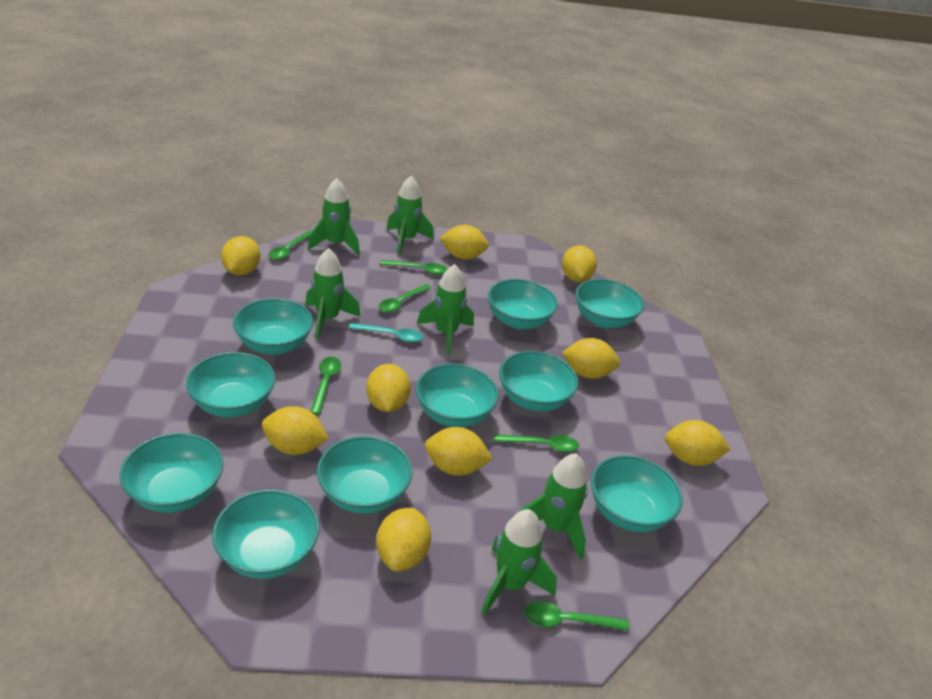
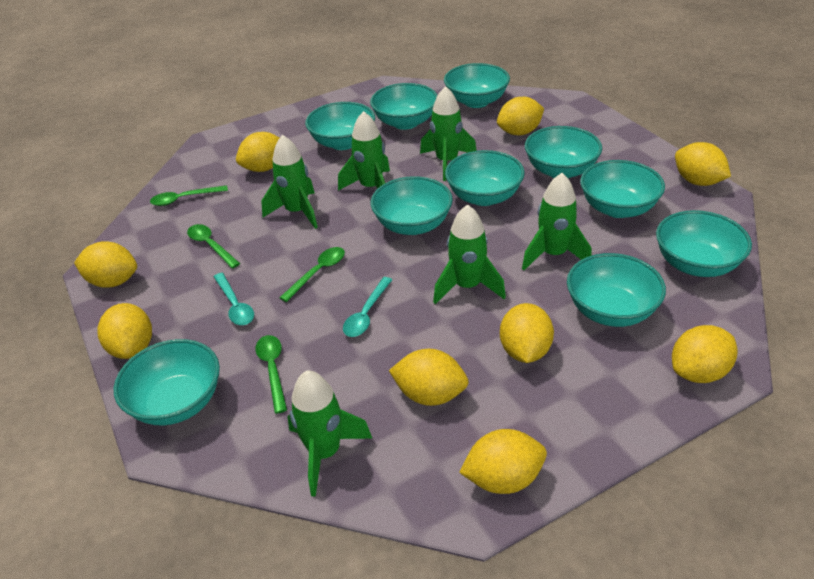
green spoon: [269,231,311,260] [310,357,341,415] [378,284,432,312] [381,260,447,274] [493,434,579,452] [524,602,629,631] = 6 -> [150,185,228,206] [187,224,240,268] [256,335,287,414] [279,247,345,302] = 4
turquoise spoon: [349,323,423,342] = 1 -> [214,273,254,325] [343,277,392,337] = 2

